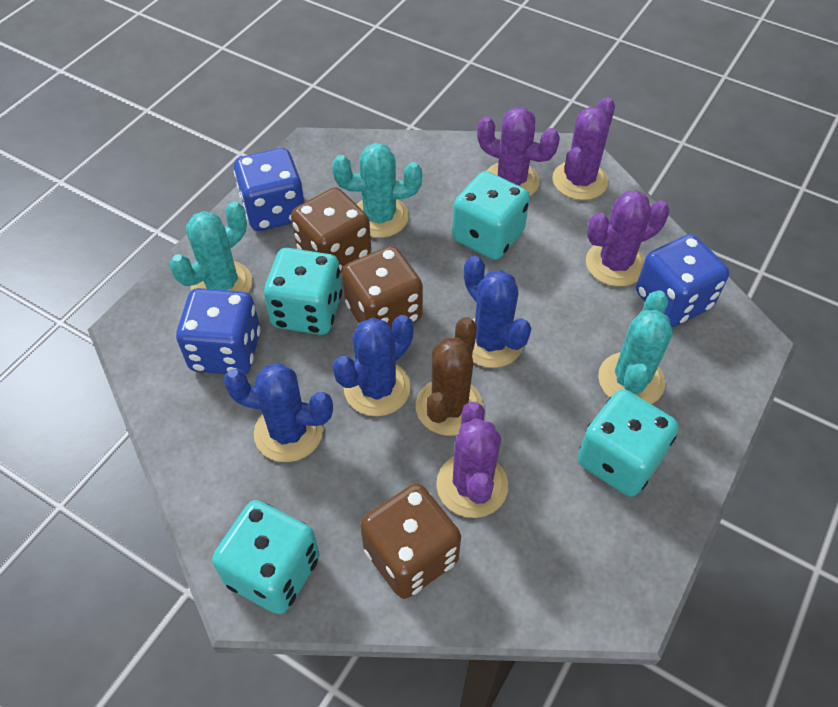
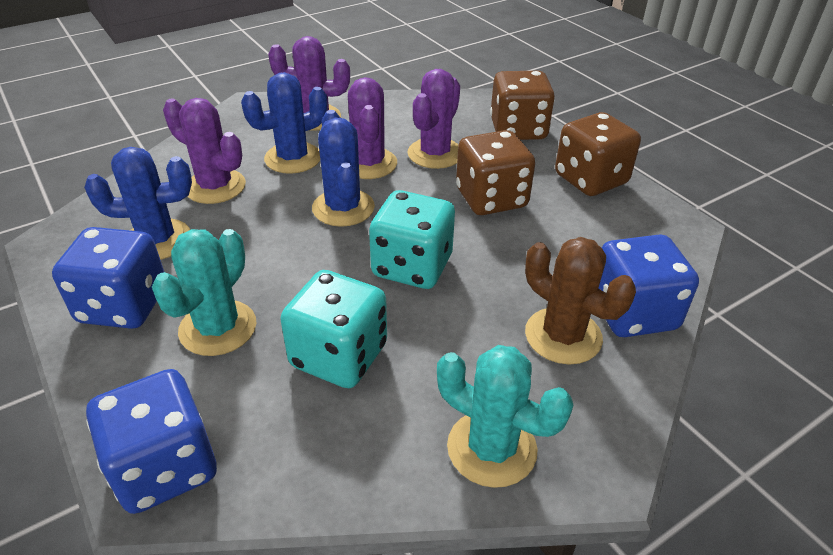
turquoise cactus: [170,201,253,293] [332,143,422,238] [598,290,673,404] = 3 -> [152,229,257,356] [437,345,573,488] = 2
turquoise dice: [212,500,320,614] [264,248,342,335] [452,171,530,260] [577,389,679,497] = 4 -> [280,270,387,388] [369,190,455,289] = 2

